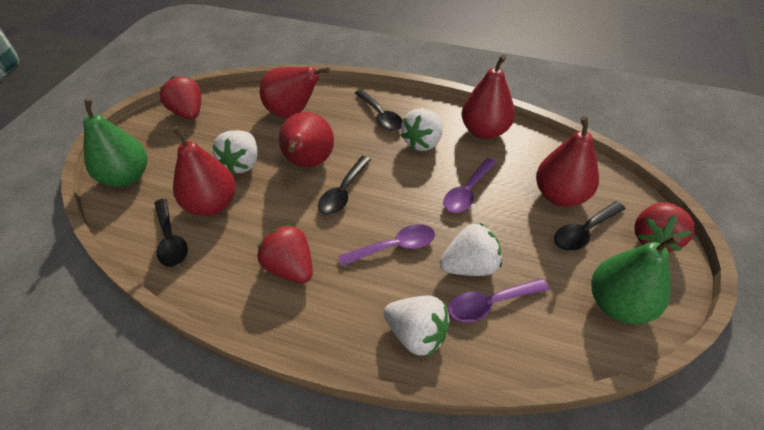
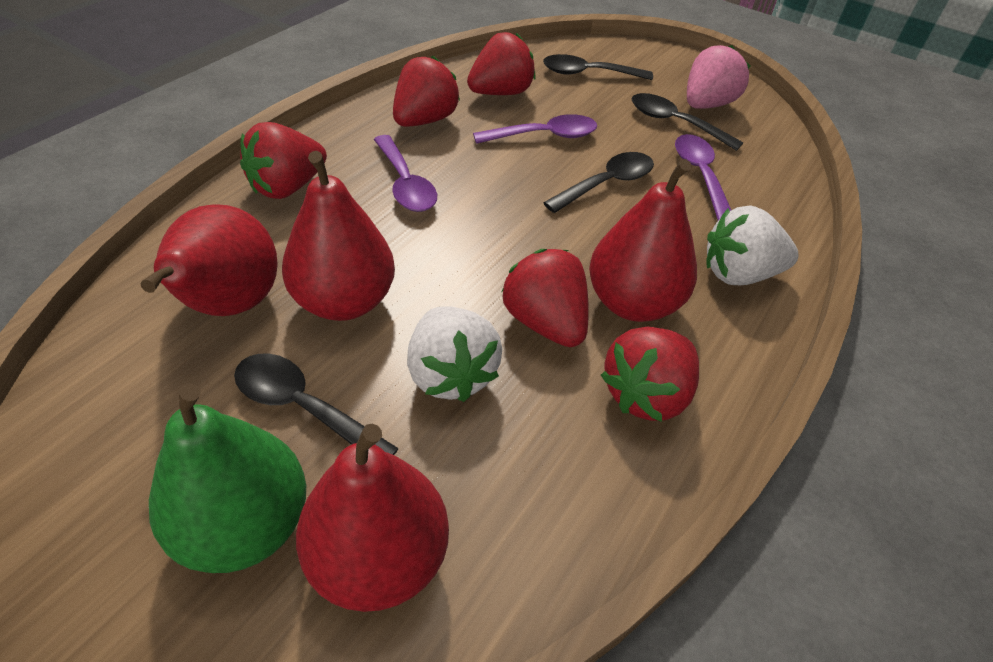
green pear: [83,98,147,187] [591,234,681,324] = 2 -> [149,384,306,573] = 1
pink strawberry: none = 0 -> [687,45,750,109] = 1
red pear: [172,126,236,216] [260,67,330,118] [279,112,334,167] [461,55,515,139] [536,116,599,207] = 5 -> [141,204,278,316] [282,151,395,321] [296,424,449,612] [589,159,697,322] = 4
red strawberry: [160,76,201,120] [257,224,313,283] [634,202,695,252] = 3 -> [240,122,327,199] [393,56,460,127] [467,32,535,95] [502,249,589,347] [601,327,699,422] = 5
white strawberry: [212,130,257,175] [384,296,450,357] [400,108,443,151] [440,223,502,276] = 4 -> [407,306,502,402] [707,205,799,285] = 2

